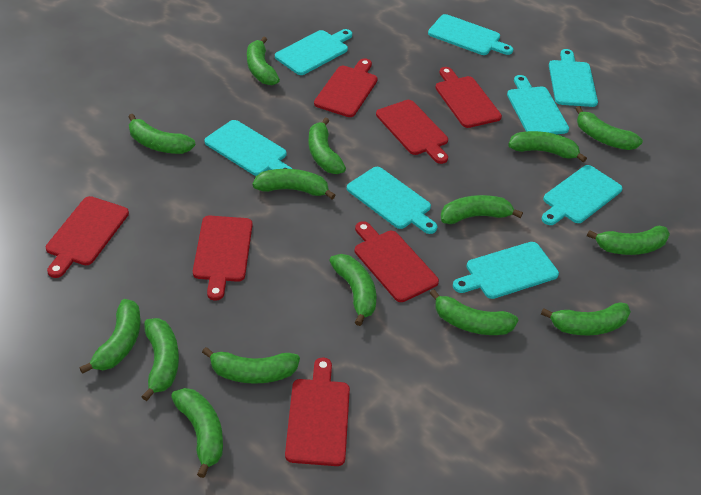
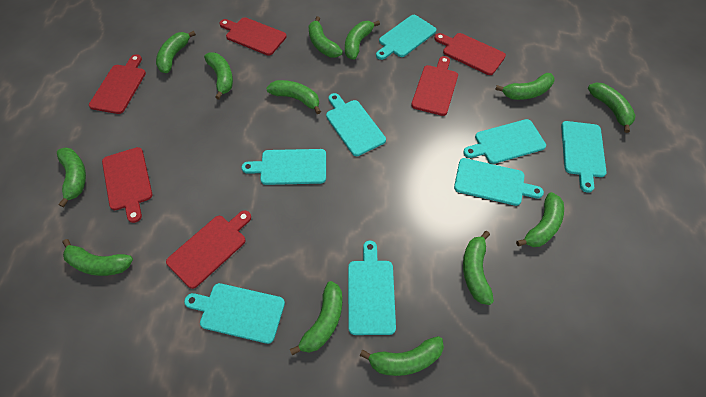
green banana: [79,299,141,374] [128,114,195,154] [141,318,179,401] [171,388,223,478] [202,347,300,384] [247,36,280,85] [253,169,336,199] [308,117,346,174] [329,254,376,326] [430,289,518,335] [441,195,523,224] [508,131,587,162] [541,302,631,335] [576,106,643,150] [587,226,670,255] = 15 -> [57,147,86,207] [63,239,133,276] [156,31,196,73] [204,52,233,99] [266,80,321,114] [290,281,342,356] [309,16,343,57] [345,20,380,60] [360,336,444,376] [463,231,494,305] [495,73,555,100] [516,192,564,247] [588,83,636,133] = 13
red cutting board: [46,196,129,278] [193,216,253,300] [285,358,350,466] [314,58,378,117] [355,221,439,302] [376,100,448,164] [435,67,502,128] = 7 -> [89,54,146,114] [102,147,152,223] [166,210,251,289] [219,17,287,56] [411,56,458,116] [435,33,506,75] = 6

